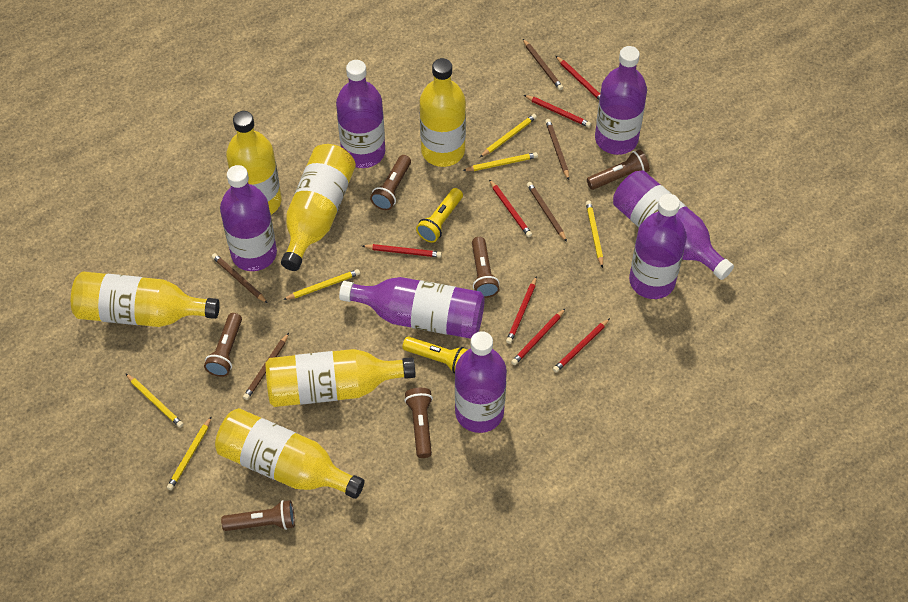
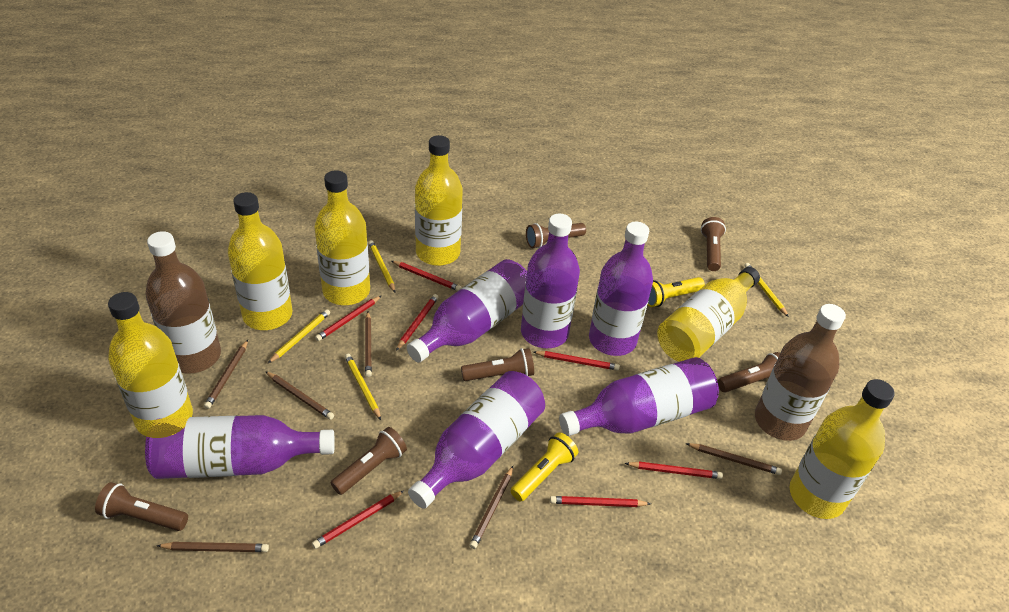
brown bottle: none = 0 -> [145,231,221,374] [755,304,846,441] = 2
brown pencil: [212,253,267,303] [243,333,289,400] [523,39,563,90] [527,182,567,242] [545,119,569,180] = 5 -> [157,542,269,552] [204,340,248,409] [265,371,334,420] [365,312,372,377] [469,466,513,549] [686,443,782,475] = 6
purple bottle: [220,165,277,271] [336,60,385,168] [339,277,485,339] [455,331,507,433] [595,46,647,155] [613,170,734,280] [629,194,687,299] = 7 -> [145,415,335,479] [407,259,527,363] [408,371,545,508] [521,214,580,348] [559,357,719,436] [589,222,653,356] = 6
yellow pencil: [125,373,184,428] [167,416,212,490] [283,269,360,300] [463,152,538,171] [480,114,537,157] [586,201,603,268] = 6 -> [268,309,330,363] [345,353,381,420] [368,240,395,292] [744,263,789,317] = 4

